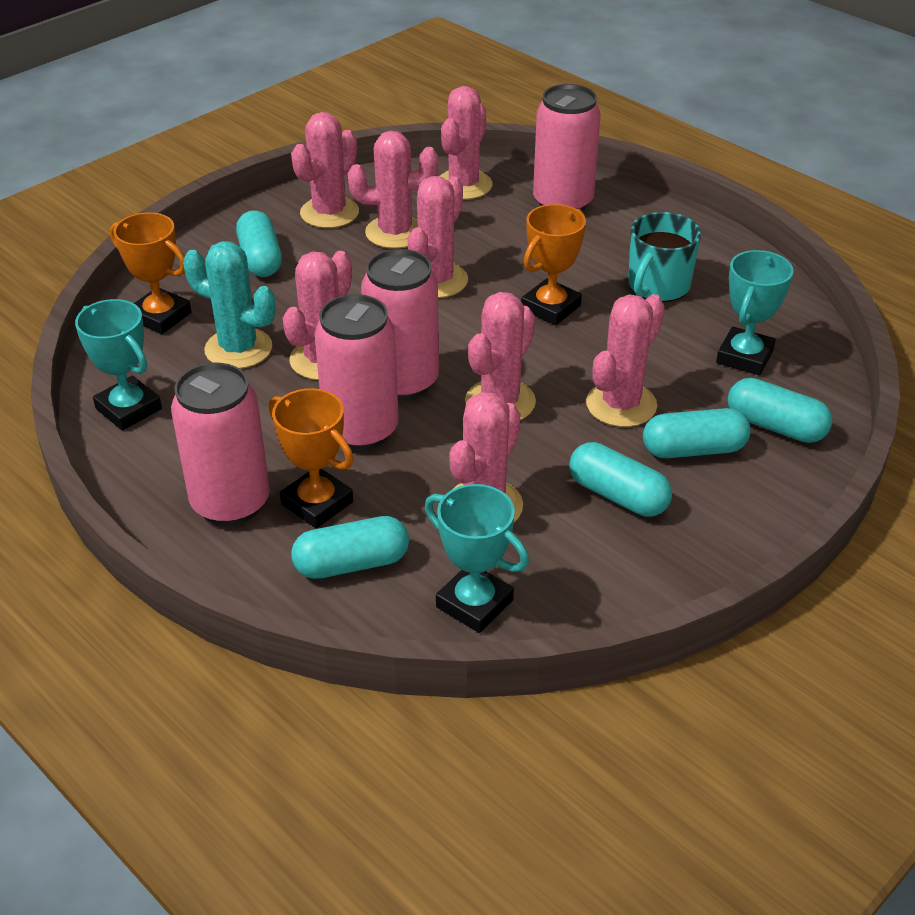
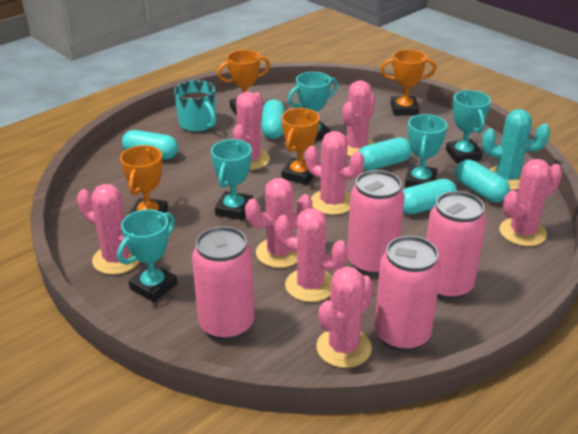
orange trophy: [110,212,191,334] [269,388,353,529] [521,204,586,325] = 3 -> [120,145,168,214] [217,50,270,116] [281,108,320,185] [380,49,436,116] = 4
turquoise trophy: [75,299,162,431] [425,484,529,633] [716,250,794,375] = 3 -> [117,209,177,302] [211,139,253,220] [288,72,338,141] [405,114,447,188] [446,90,491,164] = 5

